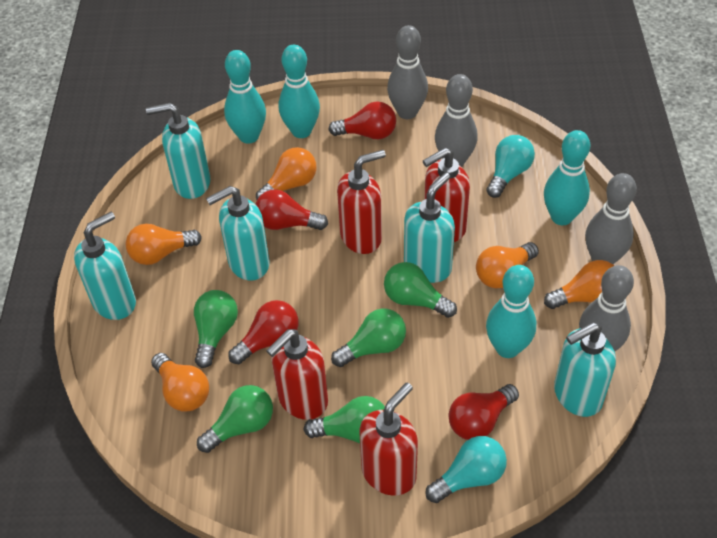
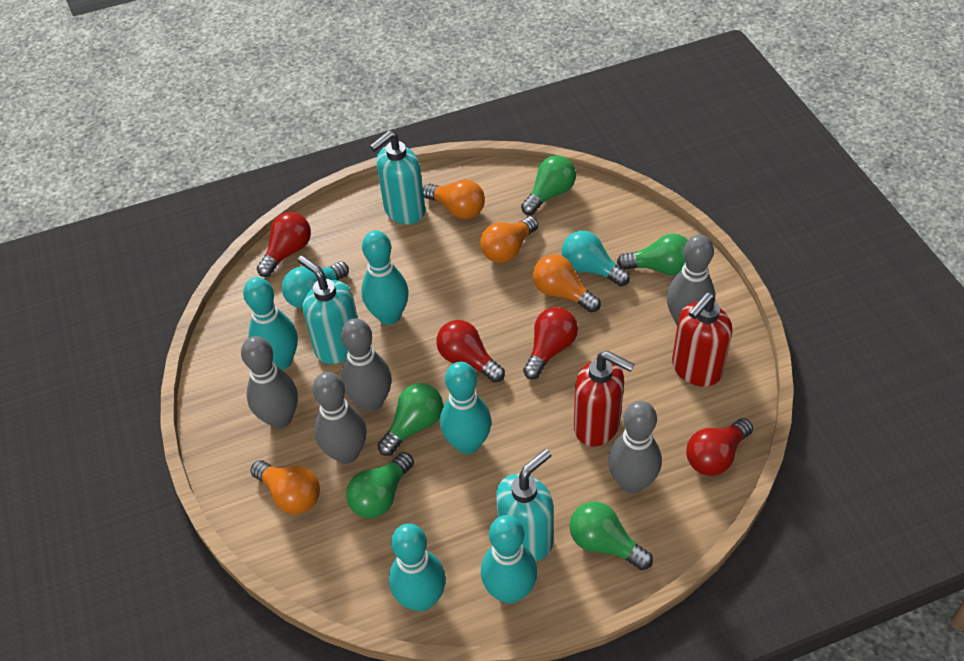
grey bowling pin: [387,25,428,119] [435,74,478,167] [579,265,634,351] [585,173,637,264] = 4 -> [241,336,298,429] [312,372,367,464] [341,318,392,412] [608,401,662,493] [667,234,715,325] = 5
orange light bulb: [126,224,202,265] [151,353,209,412] [256,147,317,200] [476,242,539,288] [544,260,614,309] = 5 -> [250,460,320,514] [423,179,485,219] [480,216,538,263] [533,254,601,313] = 4
red soap dispenser: [266,329,328,420] [337,150,386,254] [359,383,418,496] [423,148,470,242] = 4 -> [574,351,634,447] [672,293,732,387] = 2
turquoise bowling pin: [224,50,266,144] [279,45,320,138] [486,265,536,358] [544,130,590,225] = 4 -> [243,277,298,370] [361,230,409,325] [389,524,446,611] [440,362,491,454] [481,515,537,603] = 5
turquoise soap dispenser: [74,212,136,320] [146,103,211,199] [206,186,270,281] [404,172,455,283] [554,323,616,417] = 5 -> [298,256,358,364] [370,131,425,225] [496,449,554,561] = 3

